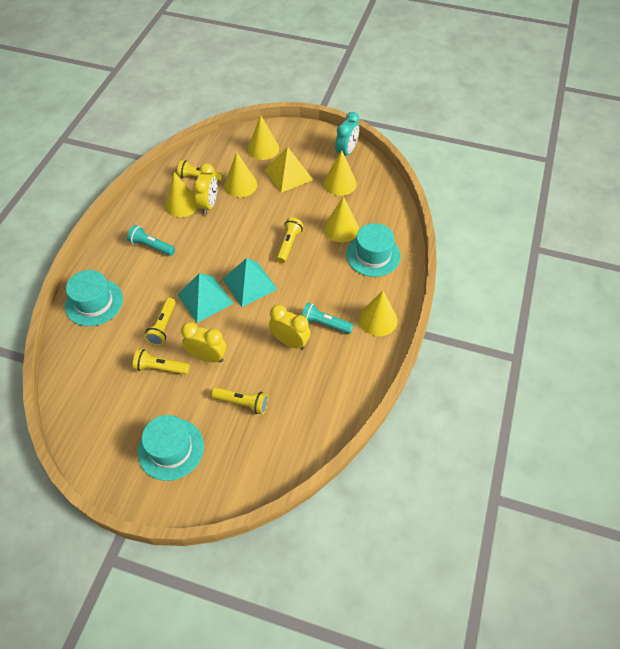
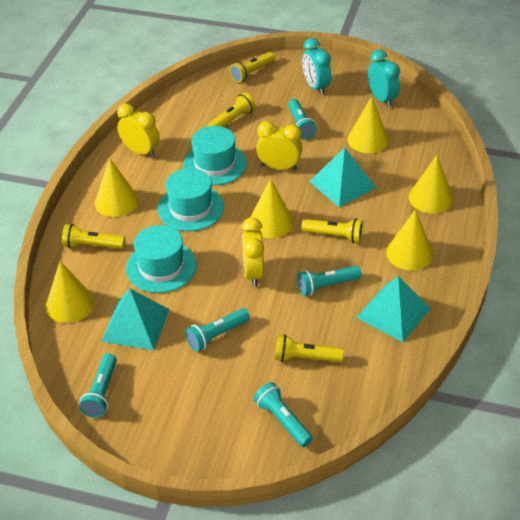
turquoise clock: [335,112,359,156] = 1 -> [302,38,331,95] [368,50,400,108] = 2
turquoise flashlight: [127,225,175,256] [302,302,353,334] = 2 -> [79,353,117,418] [185,308,250,352] [254,382,313,447] [288,99,317,140] [297,266,362,296] = 5
turquoise pyramid: [177,273,234,323] [223,258,278,307] = 2 -> [101,288,170,350] [309,148,376,207] [356,276,431,342] = 3
yellow pyramid: [265,147,313,193] = 1 -> none = 0

